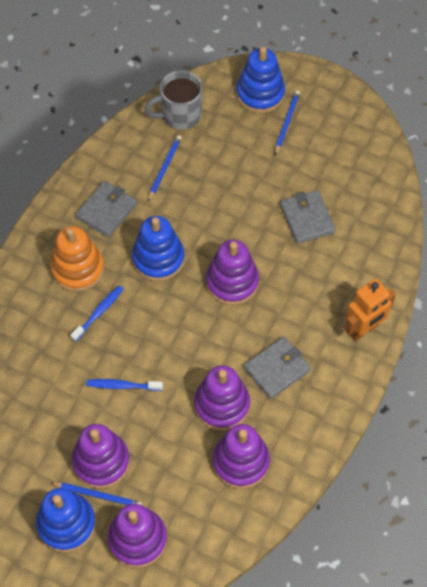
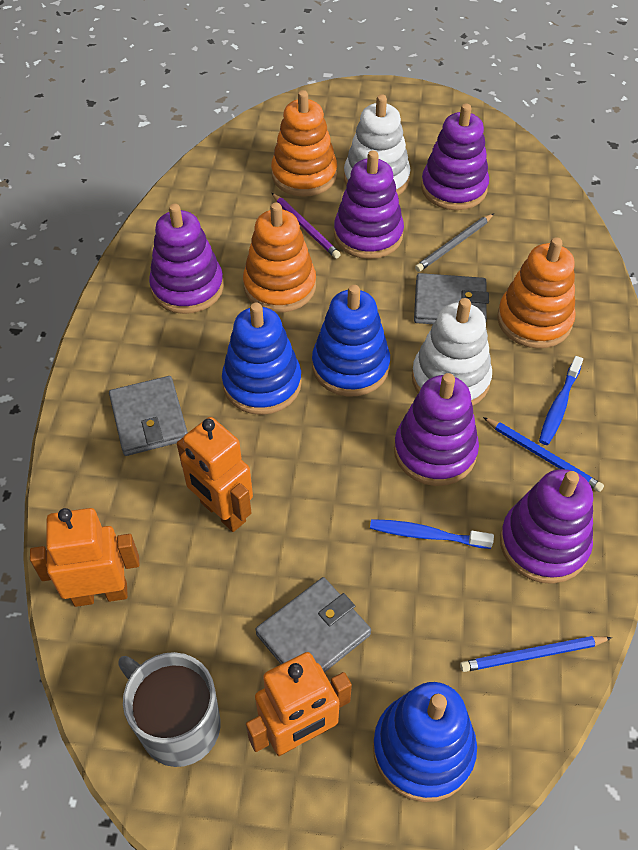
blue pencil: [50,482,142,505] [148,135,182,201] [275,90,300,155] = 3 -> [460,636,612,672] [483,417,604,492] = 2
grey pencil: none = 0 -> [415,214,494,272] = 1
orange robot: [345,278,396,341] = 1 -> [30,508,140,607] [177,417,253,532] [246,652,352,756] = 3
orange stacking toy: [50,226,104,292] = 1 -> [243,203,316,313] [271,90,337,197] [497,237,576,348] = 3
purple pencil: none = 0 -> [272,193,341,259] = 1
white stacking toy: none = 0 -> [344,94,410,196] [412,298,492,406] = 2

